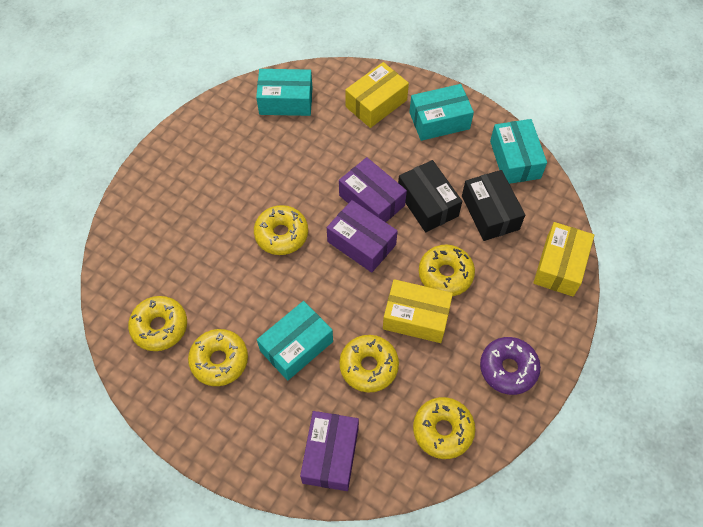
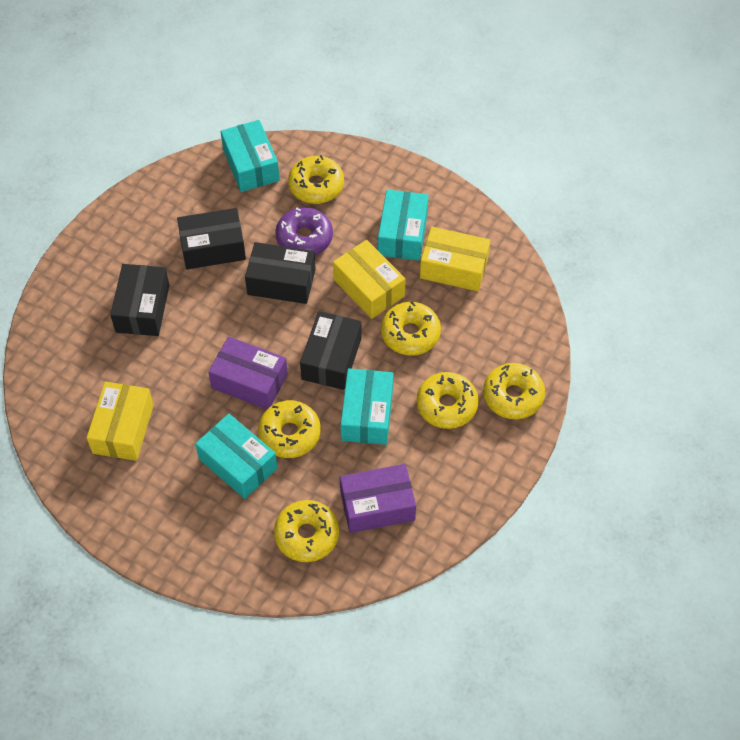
black box: [398,160,462,232] [462,170,525,241] = 2 -> [110,264,169,336] [177,208,246,269] [245,242,316,304] [300,311,362,390] = 4
purple box: [300,411,359,491] [327,200,398,273] [339,157,407,222] = 3 -> [208,336,288,409] [340,464,416,533] = 2

